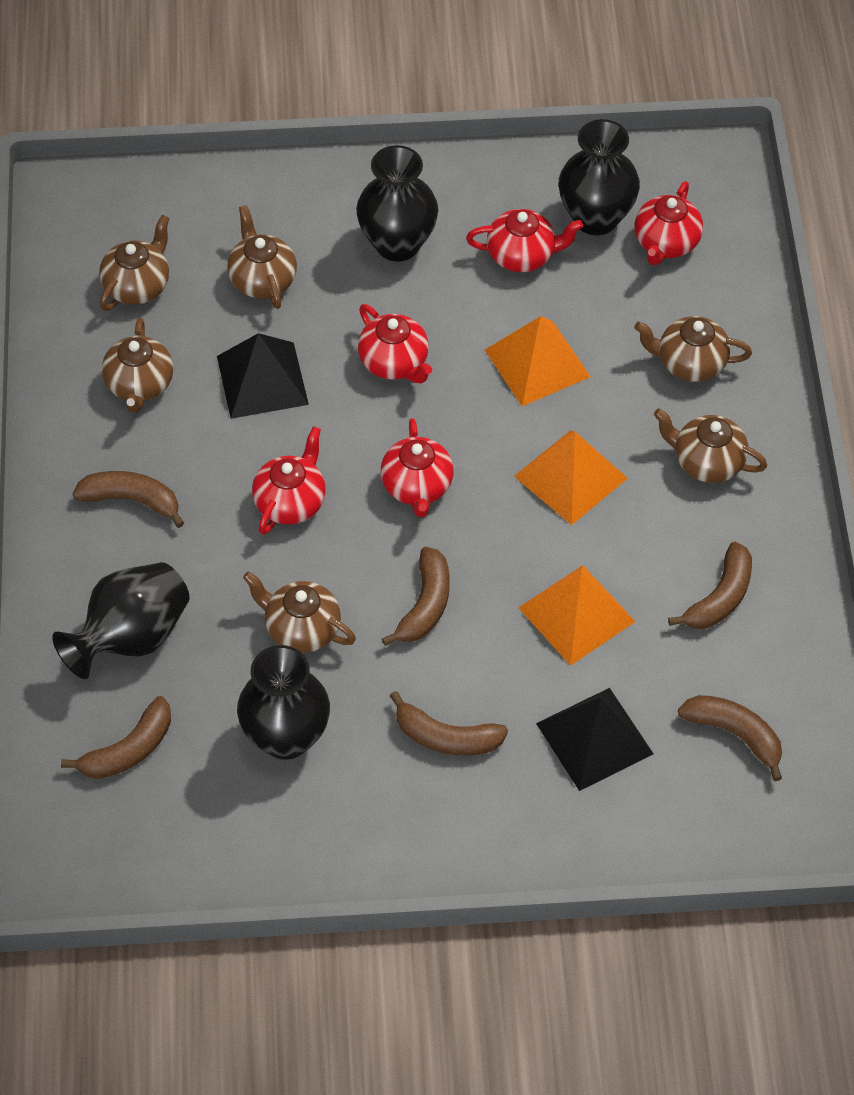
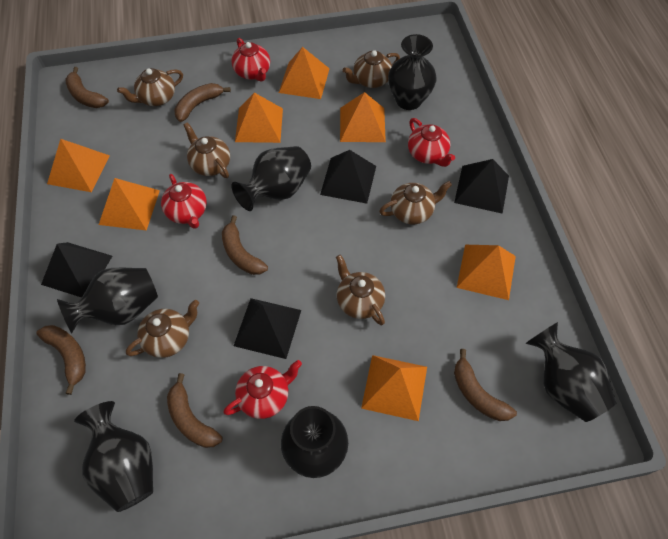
black pyramid: [217,333,309,419] [536,688,653,791] = 2 -> [41,242,112,298] [234,298,301,359] [320,150,376,204] [454,159,509,214] = 4
black vase: [52,562,190,679] [237,645,330,760] [356,145,438,262] [559,119,640,235] = 4 -> [57,268,158,333] [74,401,153,512] [231,146,311,211] [281,406,348,478] [388,34,437,110] [525,322,616,422] = 6
orange pyramid: [485,316,591,406] [514,430,628,525] [518,565,635,666] = 3 -> [47,139,110,192] [99,178,160,231] [235,93,283,143] [279,47,330,99] [340,92,386,142] [361,355,427,421] [457,245,516,300] = 7
red teapot: [252,426,326,535] [358,304,432,384] [381,418,454,517] [466,209,583,272] [635,181,703,265] = 5 -> [161,174,207,229] [223,360,302,419] [231,38,270,82] [408,118,455,167] = 4

